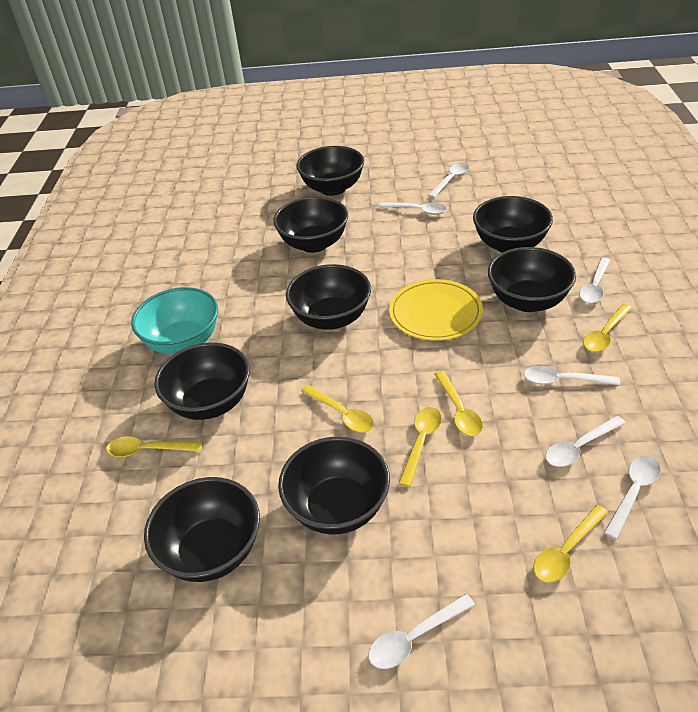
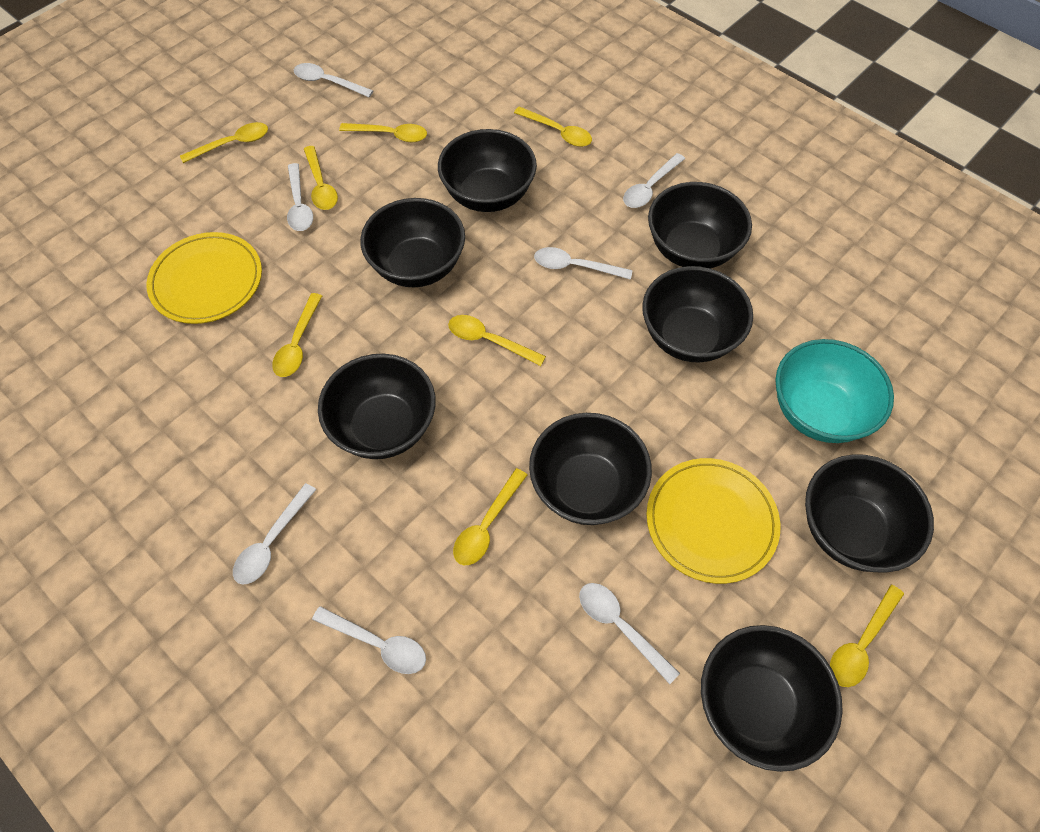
yellow plate: [389,279,483,341] = 1 -> [147,232,262,324] [647,458,780,584] = 2
yellow spoon: [106,436,203,457] [301,385,374,432] [399,407,442,487] [434,371,483,436] [534,505,608,583] [583,304,632,352] = 6 -> [180,122,268,163] [272,293,322,377] [304,146,338,210] [339,123,427,142] [448,315,546,366] [453,468,527,565] [514,107,592,147] [830,585,904,687] = 8

